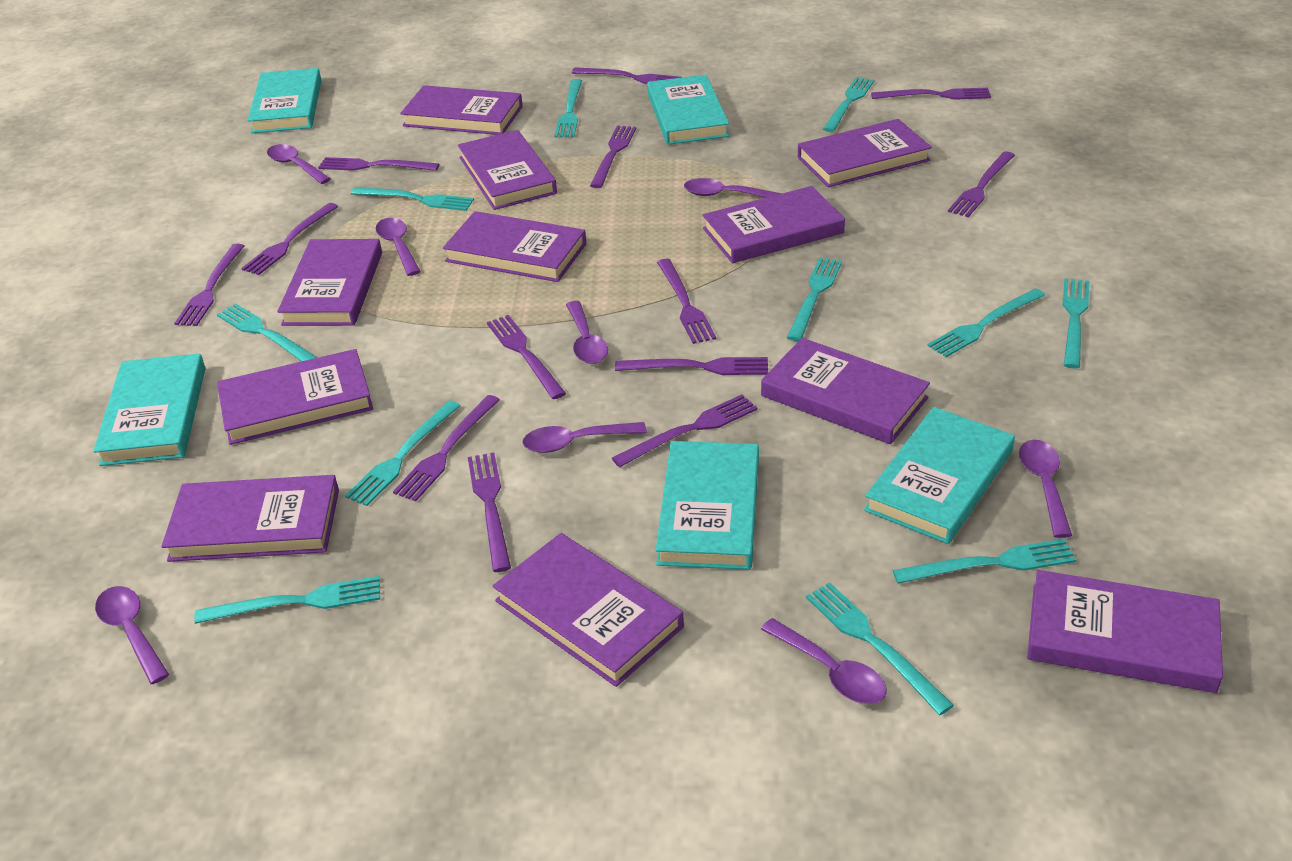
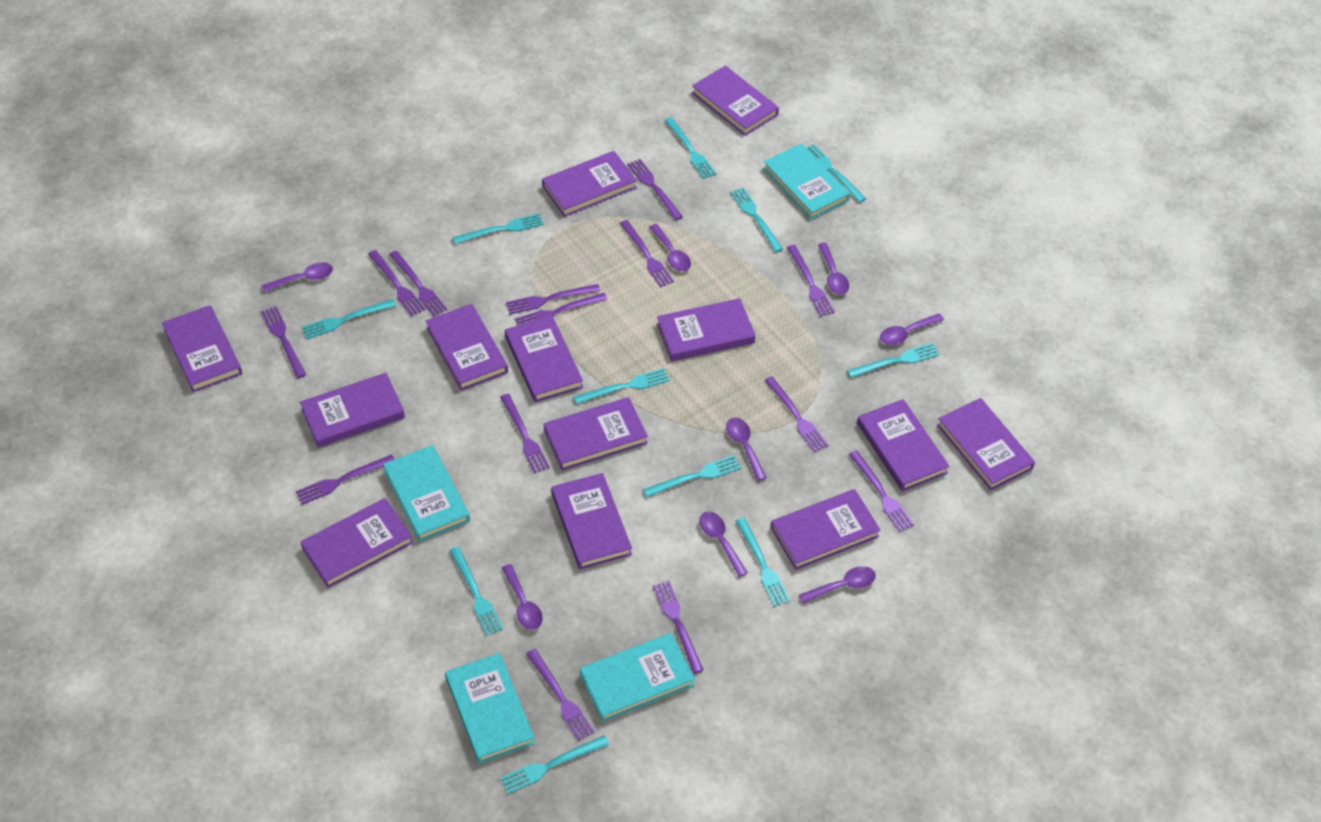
purple book: [161,475,339,562] [217,349,373,445] [277,239,382,326] [400,85,523,135] [443,211,586,282] [458,130,557,210] [493,533,684,687] [703,186,845,263] [761,338,930,444] [798,119,932,187] [1027,570,1223,693] = 11 -> [162,305,242,392] [300,373,405,448] [301,498,413,588] [426,304,508,391] [505,316,583,402] [542,151,637,217] [544,397,648,471] [551,473,632,569] [657,298,756,361] [692,66,779,136] [771,489,881,570] [857,399,950,491] [937,398,1035,490] = 13
purple fork: [174,244,244,326] [241,203,338,275] [318,157,439,171] [393,395,500,501] [468,453,511,572] [487,315,566,399] [572,67,682,84] [590,125,636,188] [612,395,758,468] [615,357,768,375] [657,259,716,344] [871,88,991,100] [948,151,1015,217] = 13 -> [261,306,306,378] [296,455,394,505] [368,250,425,316] [389,250,447,317] [500,394,550,474] [506,284,600,315] [515,293,607,325] [526,649,595,741] [620,220,674,288] [627,159,683,220] [653,581,703,674] [764,376,828,452] [787,245,835,317] [849,450,914,532] = 14
turquoise book: [93,354,205,466] [247,68,321,133] [647,75,729,145] [656,441,759,570] [864,407,1015,544] = 5 -> [383,445,470,542] [445,653,535,764] [580,633,695,722] [763,144,850,220] = 4

